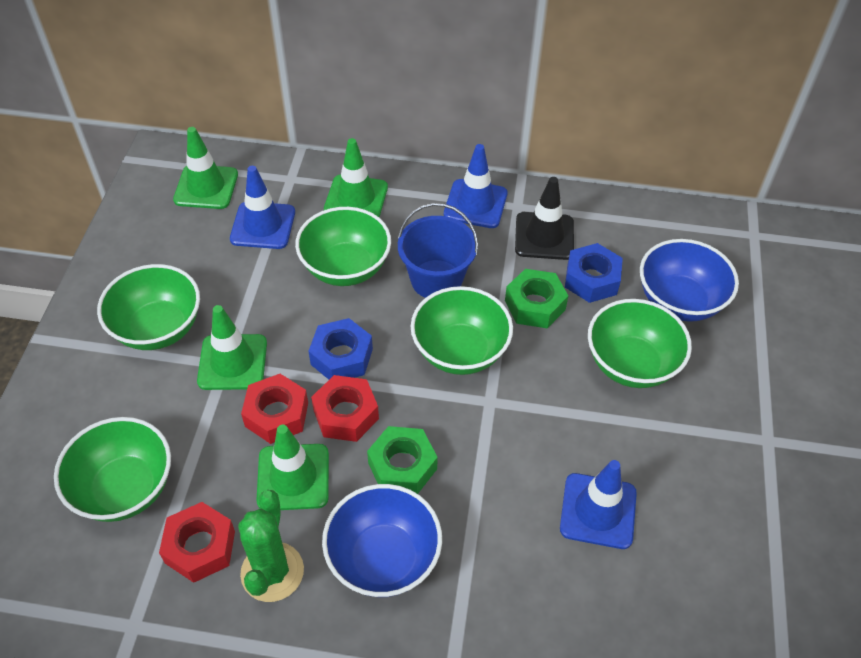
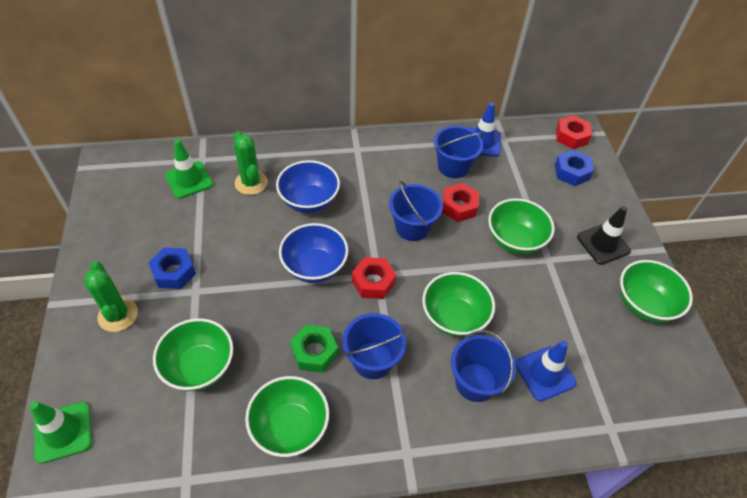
blue bucket: [398,203,478,298] = 1 -> [342,313,406,379] [389,181,443,241] [434,126,484,178] [451,330,516,402] = 4
blue traffic cone: [230,166,295,249] [444,144,507,228] [560,460,637,549] = 3 -> [468,102,501,157] [515,341,577,401] = 2
green cactus: [238,490,304,602] = 1 -> [84,261,138,332] [234,131,268,195] = 2
green nut: [367,426,438,494] [505,269,568,328] = 2 -> [290,325,338,373] = 1
green traffic cone: [173,127,238,209] [197,305,267,390] [256,425,329,510] [324,138,388,217] = 4 -> [29,402,92,464] [165,140,213,199] = 2

